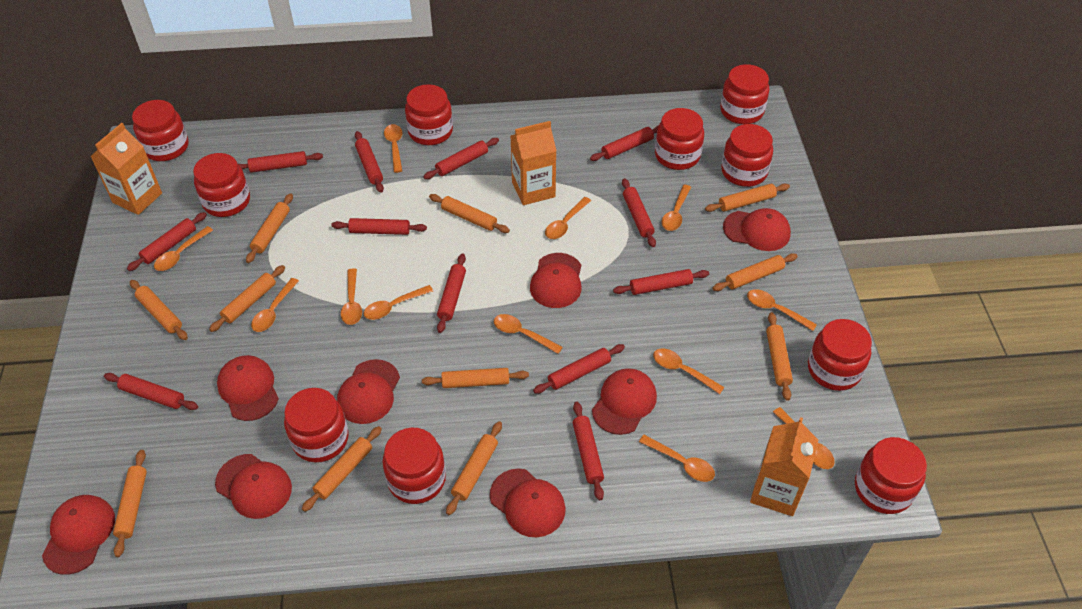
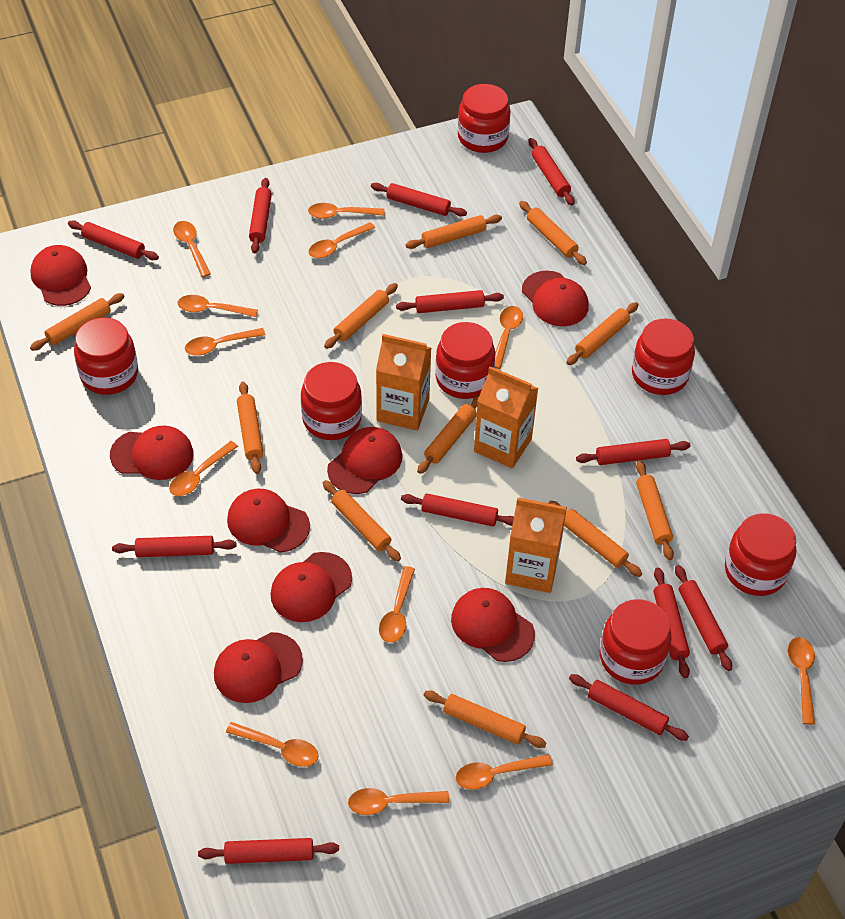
red jar: [132,100,188,161] [193,153,250,217] [284,388,349,462] [383,428,446,504] [405,84,453,145] [655,108,704,170] [720,64,769,124] [721,124,773,187] [808,319,872,391] [855,437,927,514] = 10 -> [74,317,138,395] [301,362,362,440] [435,322,496,399] [458,84,511,153] [600,599,672,685] [632,318,695,395] [725,513,796,596] = 7

